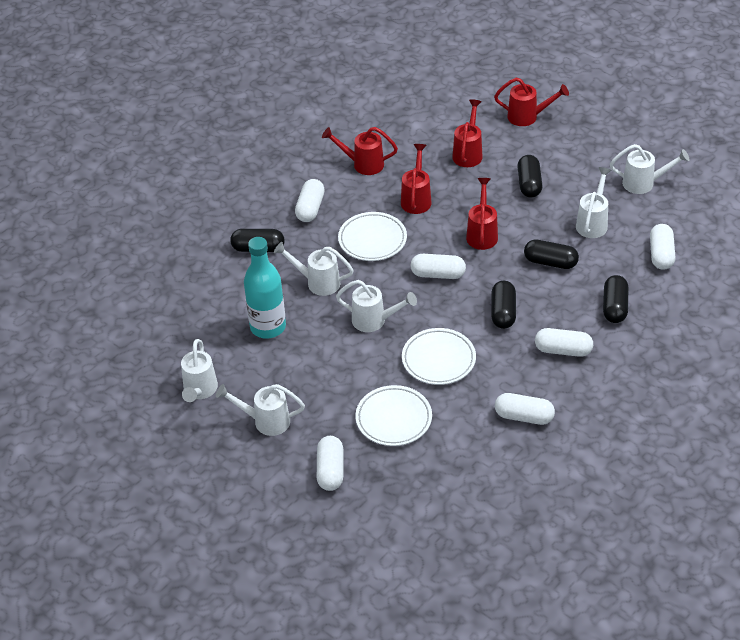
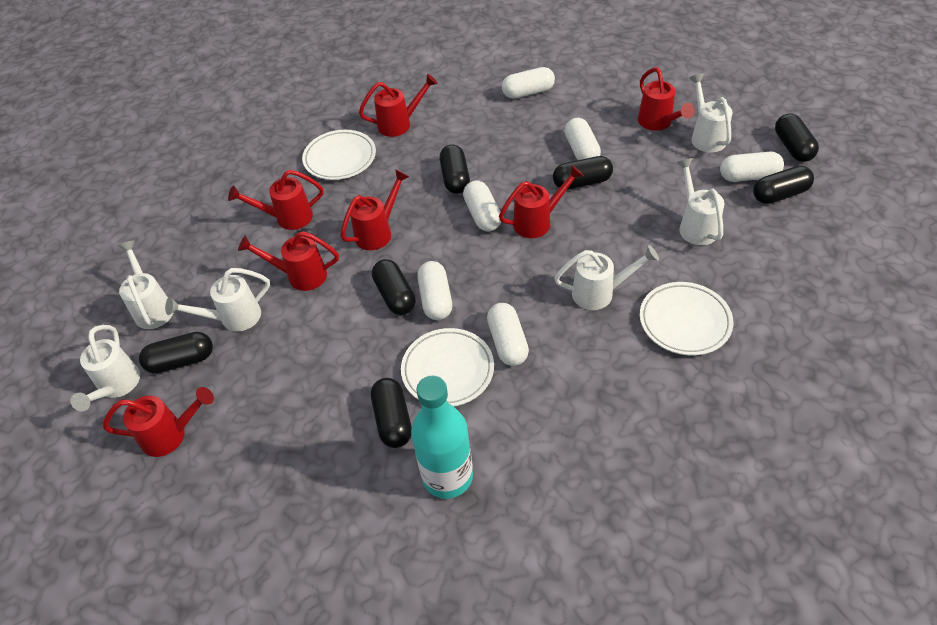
black capsule: [230,229,285,252] [491,281,516,329] [517,155,543,198] [524,240,579,269] [603,275,628,323] = 5 -> [139,332,213,374] [371,378,412,448] [372,259,416,315] [440,144,470,194] [553,156,613,190] [753,166,814,204] [775,113,819,162] = 7
red watering can: [322,127,398,175] [401,144,432,214] [452,99,483,167] [466,178,498,250] [494,77,569,126] = 5 -> [103,387,214,457] [228,170,324,230] [238,231,339,291] [340,169,409,250] [359,74,438,137] [499,165,584,238] [638,67,695,131] = 7

